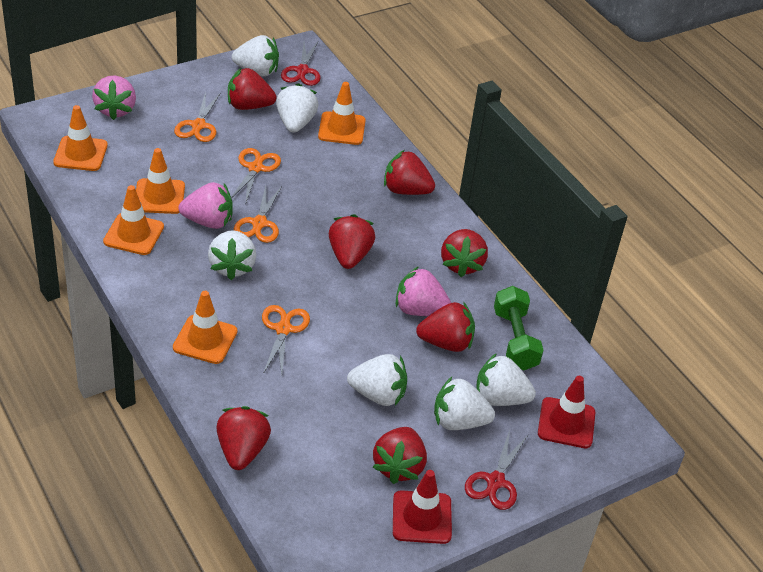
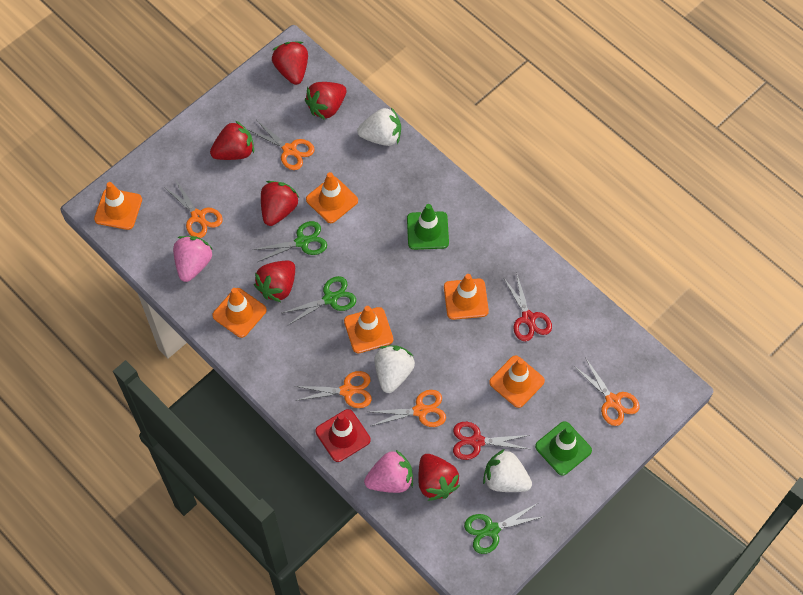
green dumbbell: [494,286,544,371] = 1 -> none = 0
green scissors: none = 0 -> [252,221,327,262] [282,276,356,326] [464,503,545,554] = 3
green traffic cone: none = 0 -> [407,204,449,250] [535,421,592,476] = 2
orange scissors: [174,91,220,142] [231,148,281,205] [234,185,282,243] [262,305,310,375] = 4 -> [164,179,223,238] [247,121,315,170] [295,371,372,408] [369,390,446,427] [574,357,639,426] = 5
orange traffic cone: [53,105,108,171] [103,185,164,255] [136,148,185,214] [173,291,238,364] [318,82,366,145] = 5 -> [94,182,142,230] [212,288,267,338] [306,172,358,223] [344,306,393,353] [444,274,489,320] [489,356,545,408] = 6
pink strawberry: [92,75,136,120] [178,182,233,229] [396,266,451,316] = 3 -> [173,236,213,282] [364,450,413,493] = 2
red strawberry: [216,406,271,470] [228,67,277,110] [329,214,375,269] [373,427,427,484] [384,150,435,195] [416,302,475,352] [441,229,488,277] = 7 -> [210,120,254,160] [254,260,295,302] [261,181,299,226] [272,41,308,85] [305,82,347,120] [418,454,460,501] = 6
red traffic cone: [393,470,452,544] [538,376,596,448] = 2 -> [315,409,371,462] = 1
white strawberry: [208,230,256,280] [232,35,279,77] [276,83,319,133] [347,354,407,406] [434,377,495,430] [476,353,536,406] = 6 -> [357,107,401,146] [375,345,415,393] [483,449,532,492] = 3

